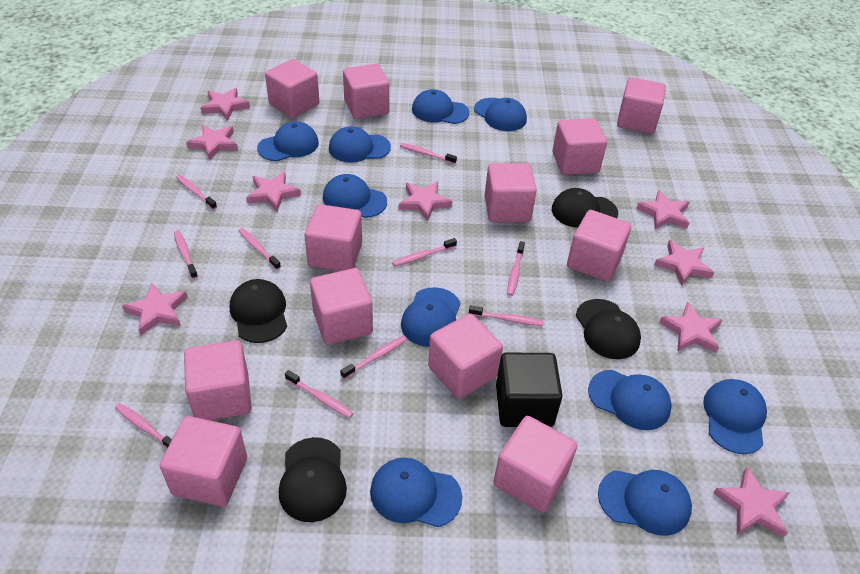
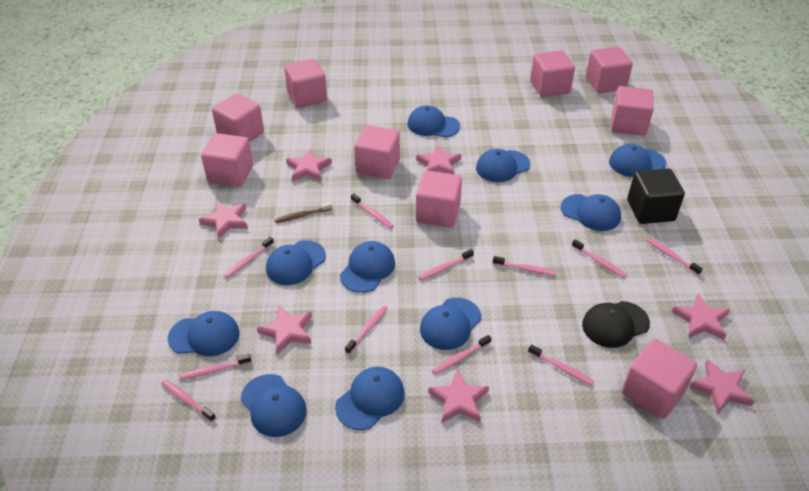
black cap: [230,279,287,343] [279,437,347,522] [552,188,618,228] [576,299,641,359] = 4 -> [582,301,650,348] = 1
brown toothbrush: none = 0 -> [274,202,333,223] = 1
pink cube: [160,416,247,507] [184,340,252,420] [265,59,319,118] [305,204,362,271] [310,268,373,345] [343,64,389,119] [428,314,503,399] [485,163,537,222] [493,416,577,513] [552,118,607,175] [567,210,631,282] [617,77,666,134] = 12 -> [201,133,253,187] [212,93,264,142] [284,59,327,108] [354,125,400,179] [416,170,462,228] [530,50,575,97] [586,47,633,93] [611,86,654,136] [622,339,697,419] = 9
pink star: [122,283,188,336] [186,125,238,160] [200,88,250,121] [246,172,301,212] [399,181,452,221] [636,190,689,229] [654,240,714,286] [659,302,722,353] [713,467,790,538] = 9 -> [199,201,248,239] [257,306,312,355] [286,149,332,181] [416,145,461,174] [428,369,489,423] [672,294,730,340] [689,359,755,414] = 7
pink toothbrush: [115,403,172,448] [174,231,198,279] [176,175,217,210] [239,228,281,270] [285,370,354,418] [340,336,407,379] [392,238,457,267] [400,143,457,164] [469,305,543,326] [507,241,525,296] = 10 -> [161,380,216,422] [179,354,251,380] [224,237,274,278] [345,305,388,354] [351,194,394,229] [418,249,474,280] [432,335,491,374] [493,256,556,276] [528,345,595,386] [572,239,627,278] [647,238,703,275] = 11

